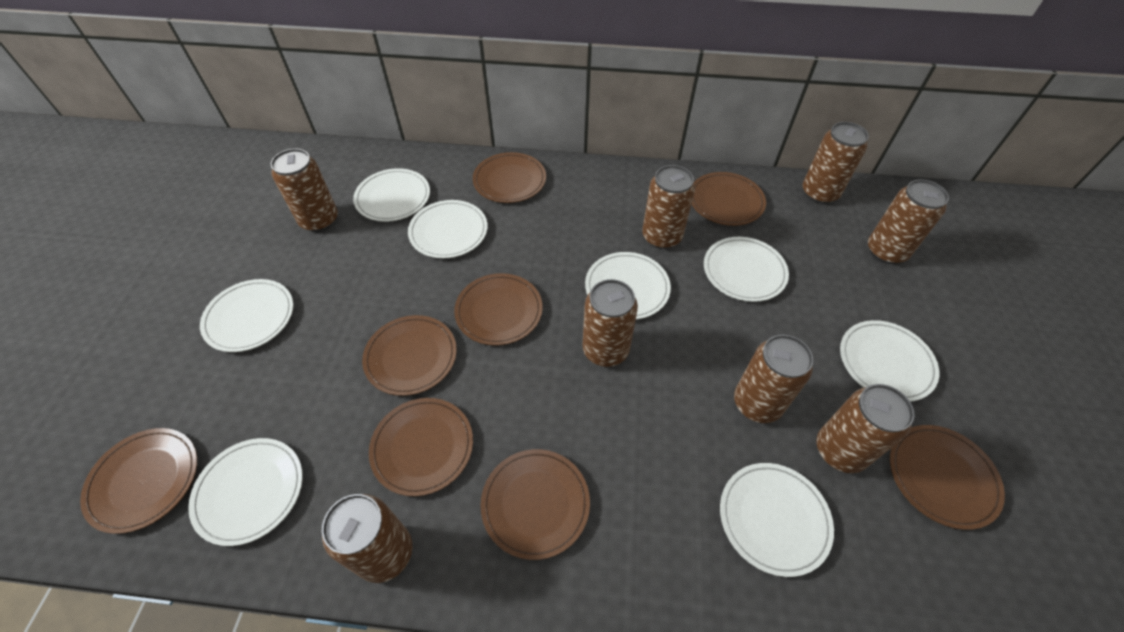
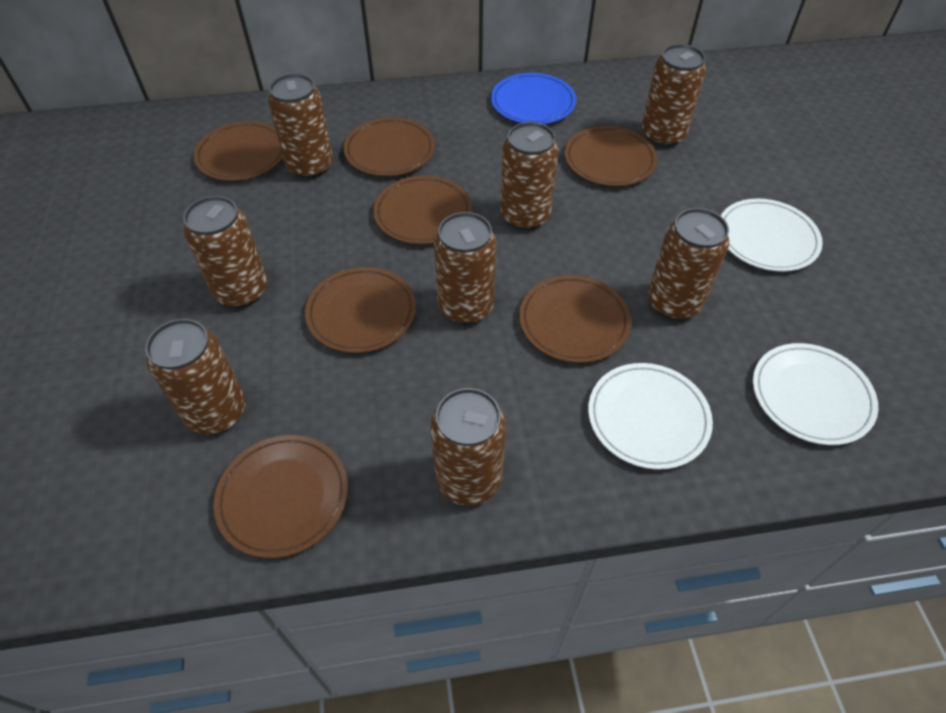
blue plate: none = 0 -> [491,73,576,124] = 1
brown plate: [80,428,197,534] [362,315,457,396] [369,398,473,496] [454,273,543,346] [473,152,546,203] [480,449,590,560] [692,172,766,226] [890,425,1005,530] = 8 -> [194,121,283,181] [213,435,348,558] [305,267,416,353] [344,117,435,176] [373,175,472,244] [519,275,631,363] [565,126,658,186] = 7
white plate: [188,438,303,546] [200,279,293,352] [353,168,430,222] [408,200,488,258] [585,252,671,320] [704,237,789,302] [720,463,834,577] [840,320,939,402] = 8 -> [588,363,713,470] [721,198,823,272] [753,343,878,445] = 3

